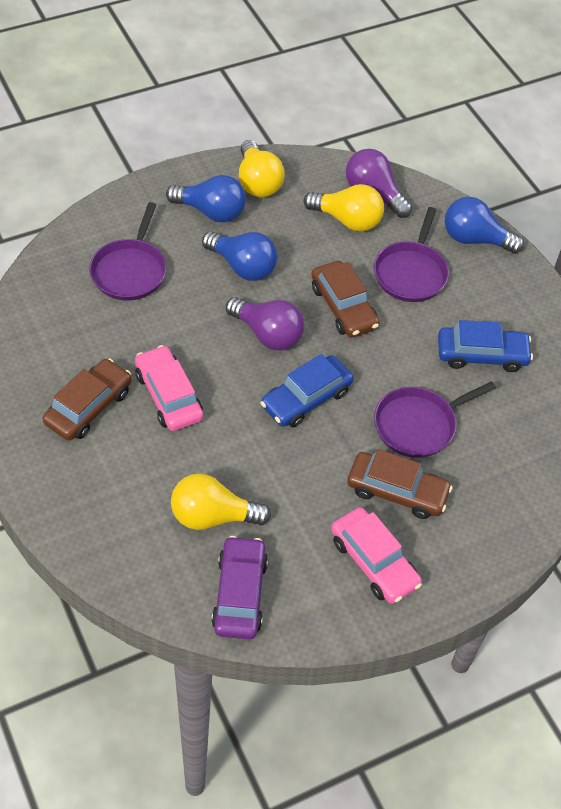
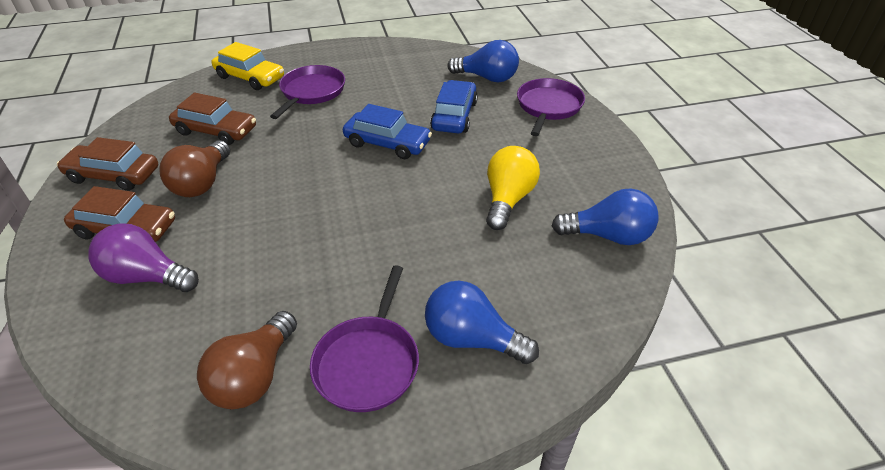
brown light bulb: none = 0 -> [159,140,230,197] [197,311,297,409] = 2
pink car: [135,345,203,431] [331,507,422,604] = 2 -> none = 0
purple car: [211,536,268,639] = 1 -> none = 0
purple light bulb: [226,297,304,350] [346,149,412,218] = 2 -> [88,223,199,292] = 1
yellow car: none = 0 -> [212,42,284,90] = 1
yellow light bulb: [171,474,271,530] [239,140,285,197] [304,184,384,232] = 3 -> [486,146,540,230] = 1

